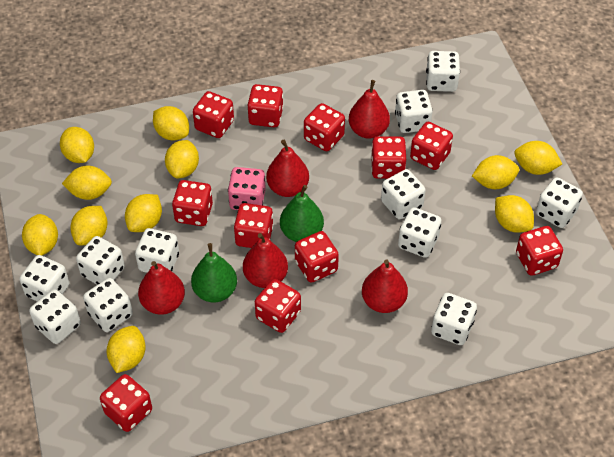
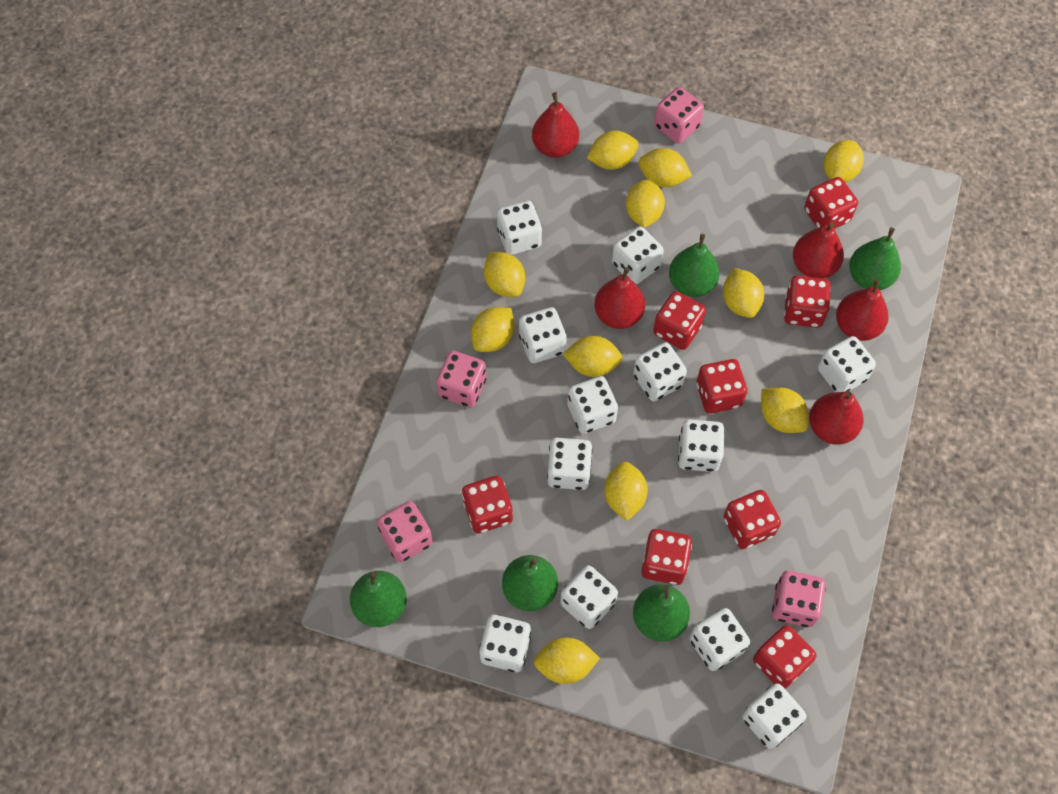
green pear: [191,243,237,302] [280,185,324,242] = 2 -> [350,571,407,627] [502,555,558,611] [633,584,690,641] [669,234,720,297] [849,227,901,290] = 5
pink dice: [228,167,266,210] = 1 -> [377,501,433,562] [436,351,486,407] [654,87,704,143] [772,571,826,627] = 4
red dice: [100,374,152,432] [172,180,213,226] [193,91,234,138] [234,203,273,248] [247,84,283,127] [255,279,301,333] [295,231,339,283] [304,103,345,151] [371,136,406,179] [410,122,453,170] [516,226,563,276] = 11 -> [462,476,513,534] [641,529,692,585] [653,291,706,350] [696,359,747,414] [723,490,781,549] [753,625,817,688] [784,275,831,328] [804,177,858,228] = 8
white dice: [19,255,70,301] [29,289,81,344] [76,236,125,285] [83,278,133,332] [135,228,179,273] [381,169,426,219] [395,90,433,133] [398,207,442,258] [426,51,460,92] [431,293,477,345] [536,177,583,228] = 11 -> [479,615,531,672] [497,201,542,255] [519,307,567,363] [547,438,593,490] [560,565,618,629] [567,376,618,434] [612,226,664,284] [633,342,687,401] [678,419,725,472] [689,608,750,671] [742,684,807,749] [818,336,876,392] = 12

